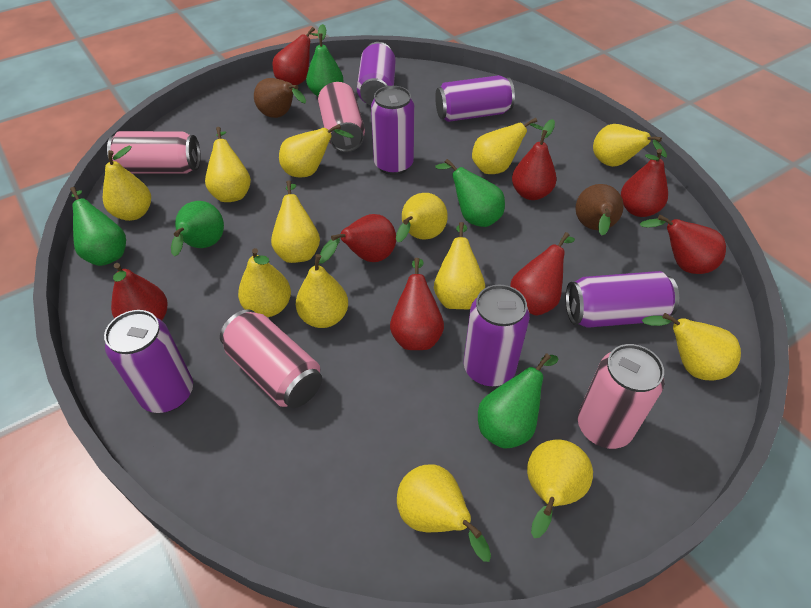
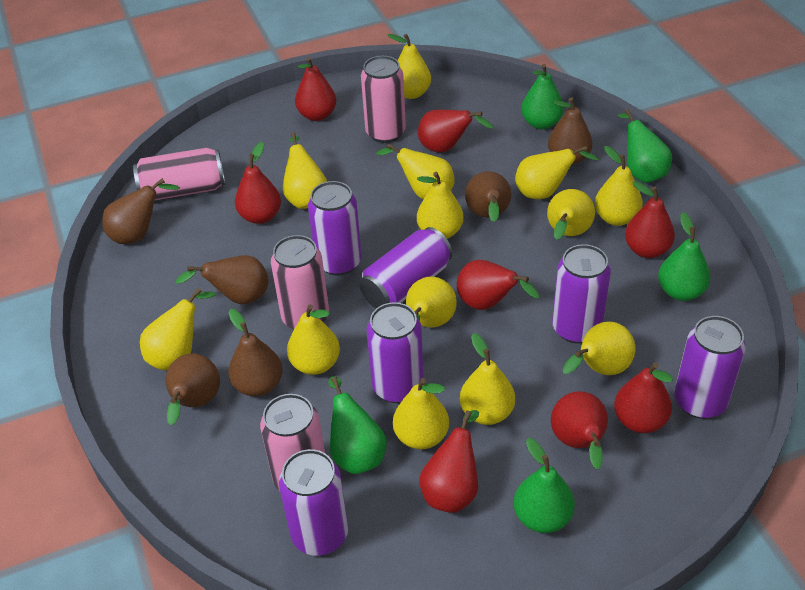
brown pear: [254,78,306,118] [575,184,624,235] = 2 -> [102,178,180,244] [166,354,220,425] [176,255,269,305] [228,309,283,396] [465,171,511,222] [548,97,593,165] = 6

